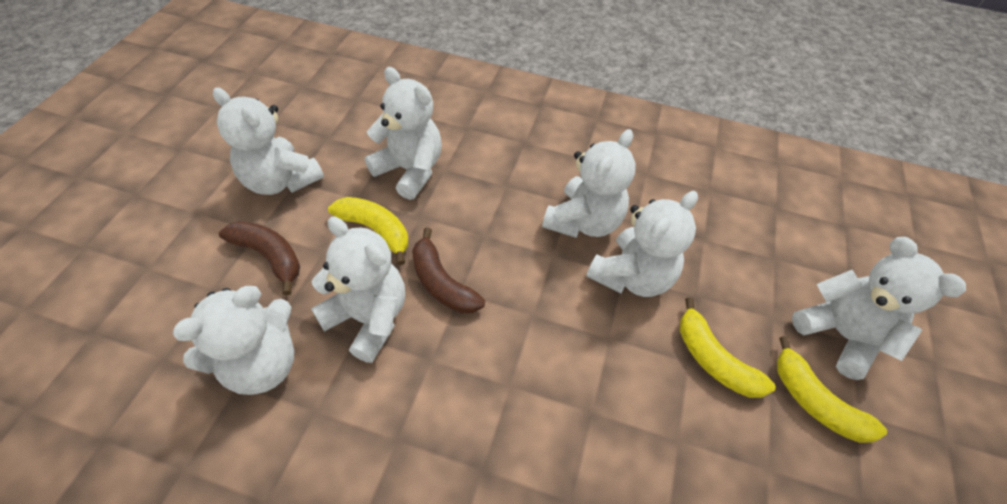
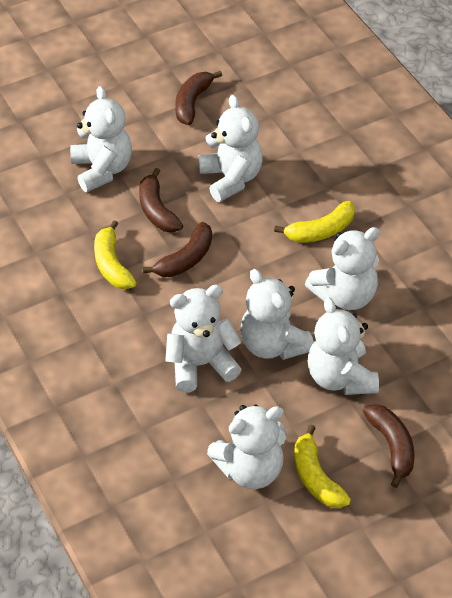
brown banana: [219,221,300,295] [412,227,485,313] = 2 -> [139,168,183,233] [143,222,212,277] [175,71,222,125] [363,404,415,488] = 4

